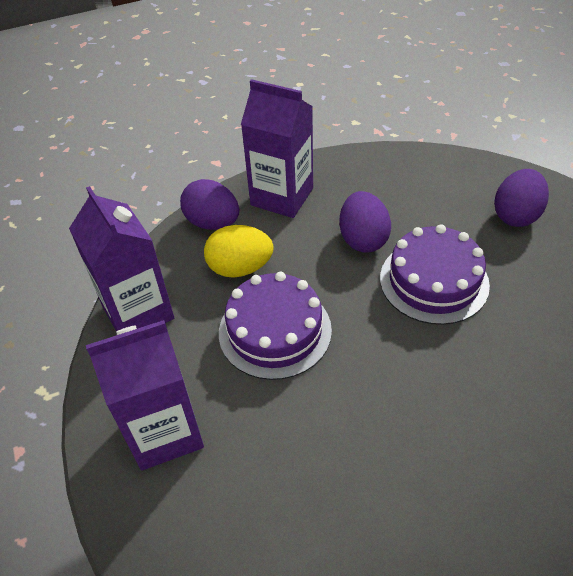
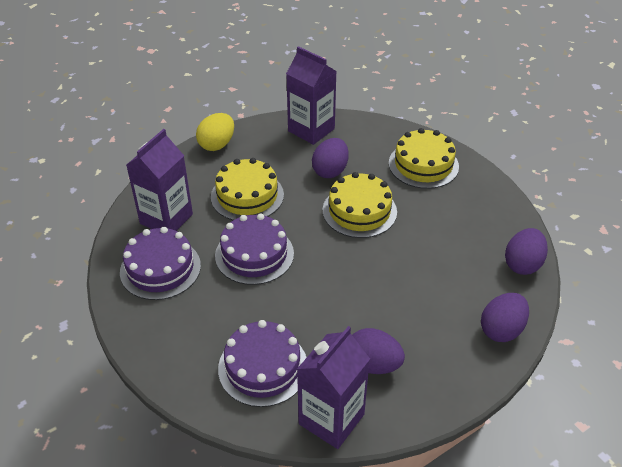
purple cake: [219,272,332,380] [380,224,490,325] = 2 -> [120,227,201,300] [215,213,294,285] [218,320,307,407] = 3
purple egg: [180,179,239,230] [340,191,391,253] [494,169,549,227] = 3 -> [312,138,349,178] [352,328,405,374] [481,293,529,342] [505,228,548,275] = 4
yellow cake: none = 0 -> [211,158,284,220] [323,172,397,238] [389,128,459,189] = 3

